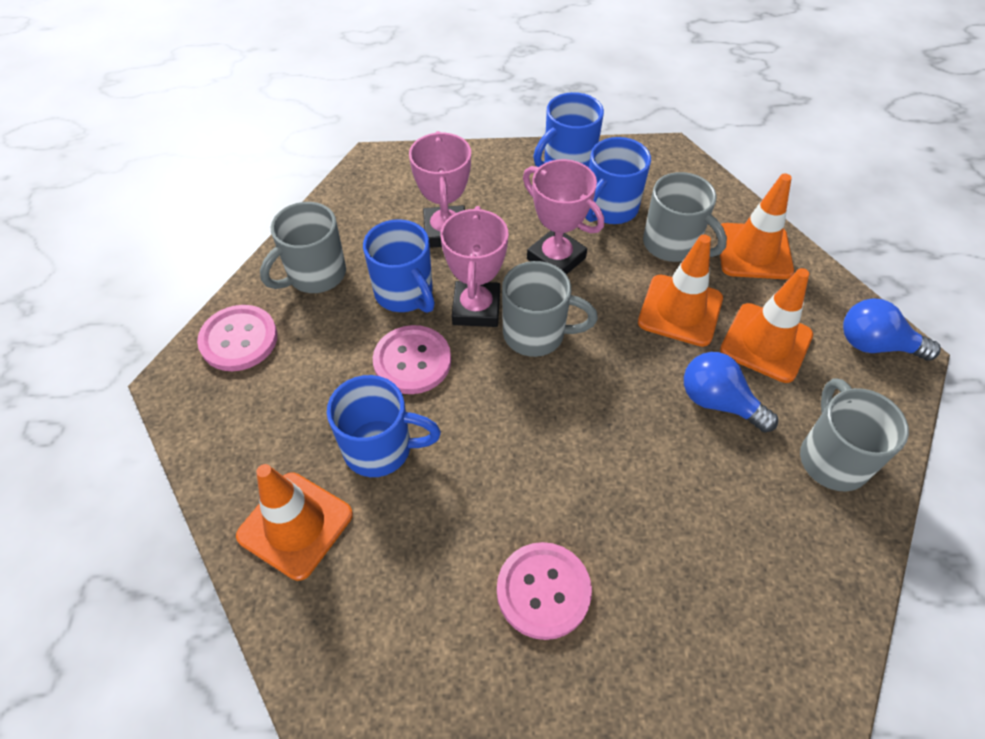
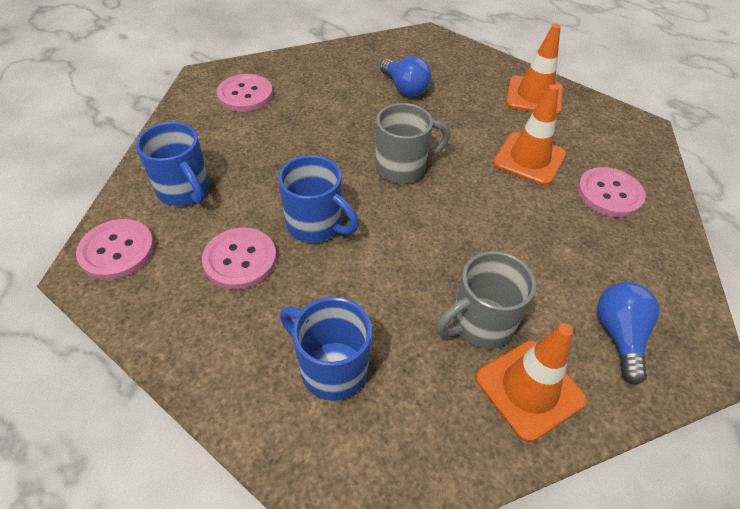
blue mug: [327,375,441,477] [363,219,435,313] [533,92,604,168] [585,137,651,224] = 4 -> [136,122,210,206] [278,155,359,243] [280,297,372,401] = 3
grey mug: [260,202,346,293] [502,261,598,357] [643,172,727,262] [800,378,909,491] = 4 -> [376,103,450,184] [436,251,536,349] = 2
orange traffic cone: [236,464,353,581] [638,234,723,347] [720,173,794,279] [720,268,813,383] = 4 -> [476,323,587,442] [493,84,566,186] [506,24,563,116] = 3
pink button: [197,305,277,371] [373,325,451,394] [497,542,592,640] = 3 -> [76,219,154,280] [202,228,277,290] [217,74,273,112] [577,167,646,218] = 4
pink trophy: [409,131,471,248] [440,206,509,327] [523,159,604,275] = 3 -> none = 0

